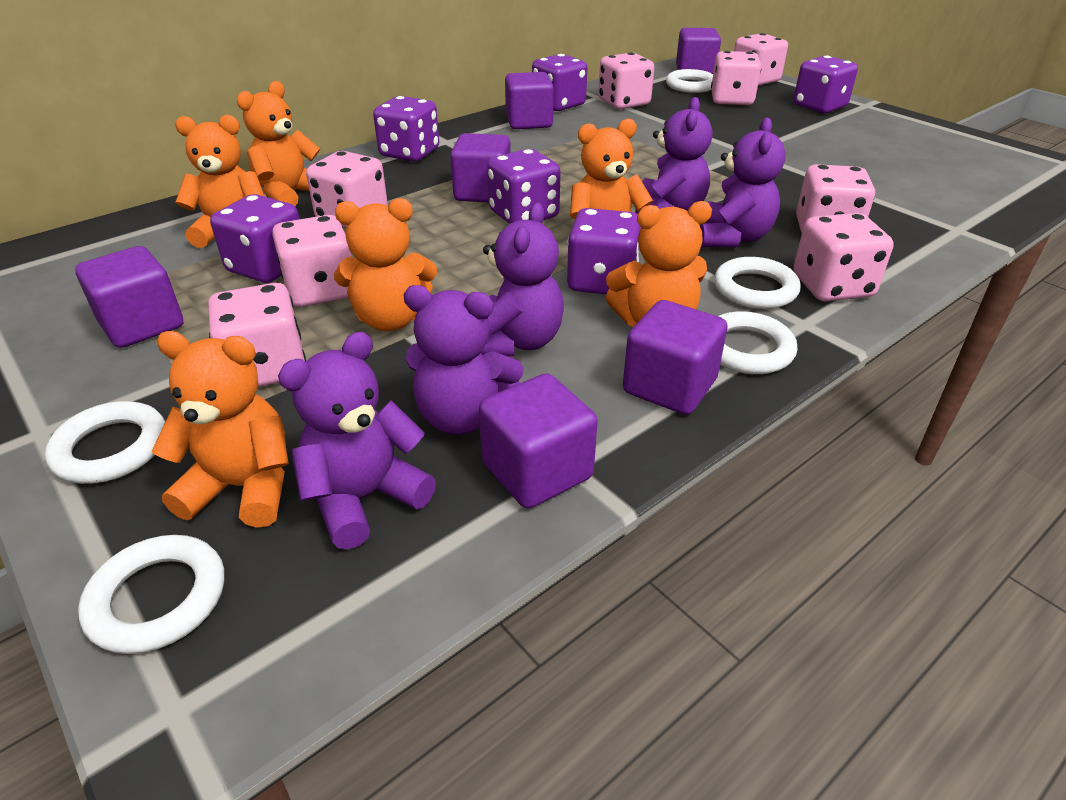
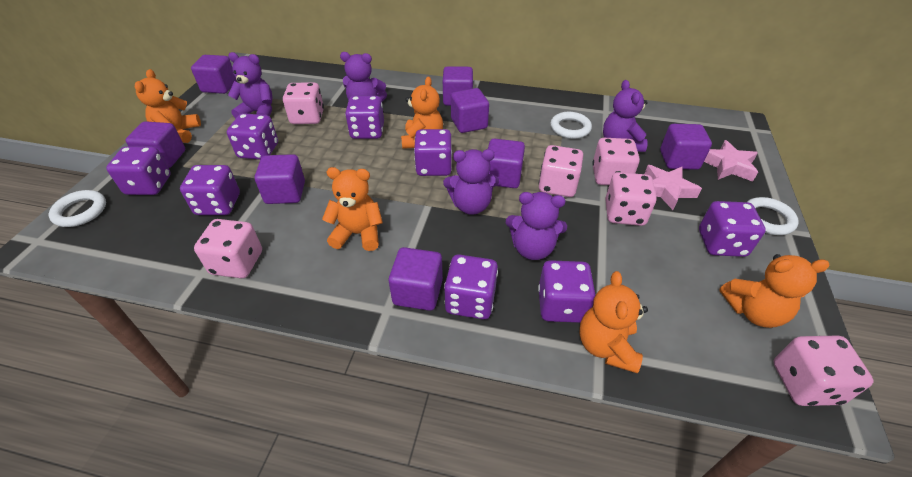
orange teddy bear: [152,331,289,528] [175,115,264,248] [237,81,320,206] [334,198,437,331] [570,119,653,250] [605,201,712,327] = 6 -> [135,69,201,143] [322,167,383,251] [401,77,443,149] [579,271,648,373] [719,254,830,328] = 5
pink dice: [208,283,306,387] [272,215,352,307] [306,151,388,227] [598,52,654,109] [711,51,761,105] [734,33,788,86] [794,213,894,301] [796,164,875,233] = 8 -> [194,219,262,278] [283,82,324,124] [539,145,583,197] [592,138,640,185] [605,172,657,226] [773,336,874,406] = 6
pink star: none = 0 -> [645,165,702,210] [704,140,758,182] = 2
purple cube: [75,246,183,348] [450,133,511,202] [479,373,598,508] [505,72,554,129] [623,300,728,415] [676,28,721,74] = 6 -> [126,121,185,168] [191,55,237,94] [255,154,305,204] [389,247,443,311] [443,66,473,106] [451,88,489,133] [488,139,525,188] [660,124,712,170] = 8
purple dice: [210,194,300,283] [373,96,439,162] [487,149,561,224] [532,54,587,111] [567,208,641,295] [793,55,858,113] = 6 -> [106,146,171,195] [180,165,240,215] [227,113,278,160] [345,96,384,139] [414,129,452,176] [444,255,498,319] [538,260,595,323] [699,201,766,257] = 8
white ring: [45,401,165,484] [78,535,224,654] [666,69,713,93] [714,257,801,309] [718,311,797,374] = 5 -> [49,190,106,227] [550,112,592,139] [747,197,799,235] = 3

